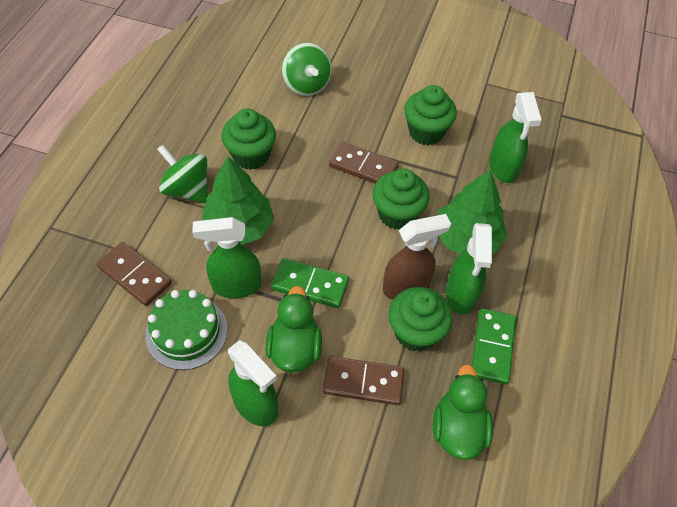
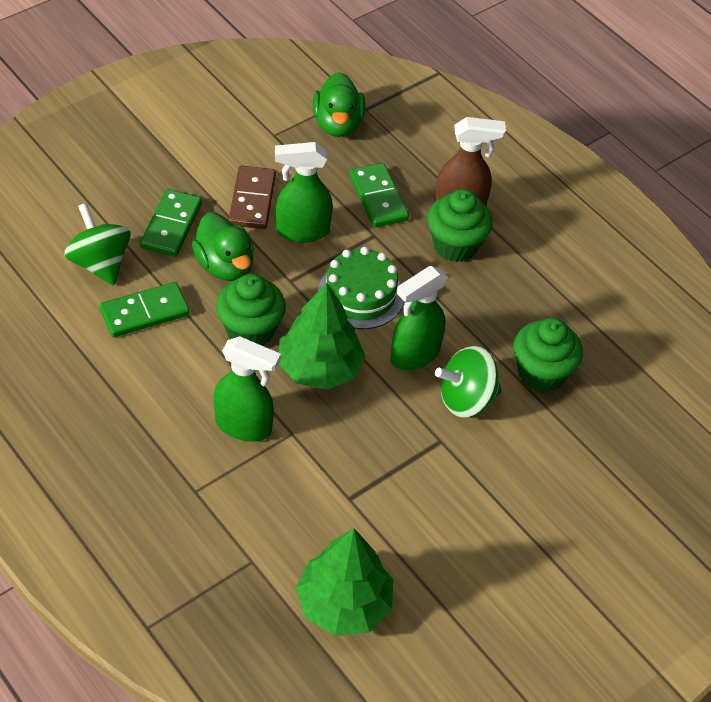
brown domino: [97,242,172,306] [323,356,404,405] [329,141,399,184] = 3 -> [229,165,276,229] = 1
green cupcake: [221,109,276,170] [372,168,430,230] [388,287,453,352] [404,85,457,145] = 4 -> [216,274,286,346] [427,189,493,262] [513,318,583,392] = 3
green domino: [271,258,349,308] [471,308,516,384] = 2 -> [100,282,190,337] [140,189,202,257] [349,163,409,228] = 3
green spray bottle: [192,217,261,298] [228,340,278,426] [446,223,492,315] [489,92,542,183] = 4 -> [214,336,281,442] [275,142,333,243] [391,266,448,371] = 3

